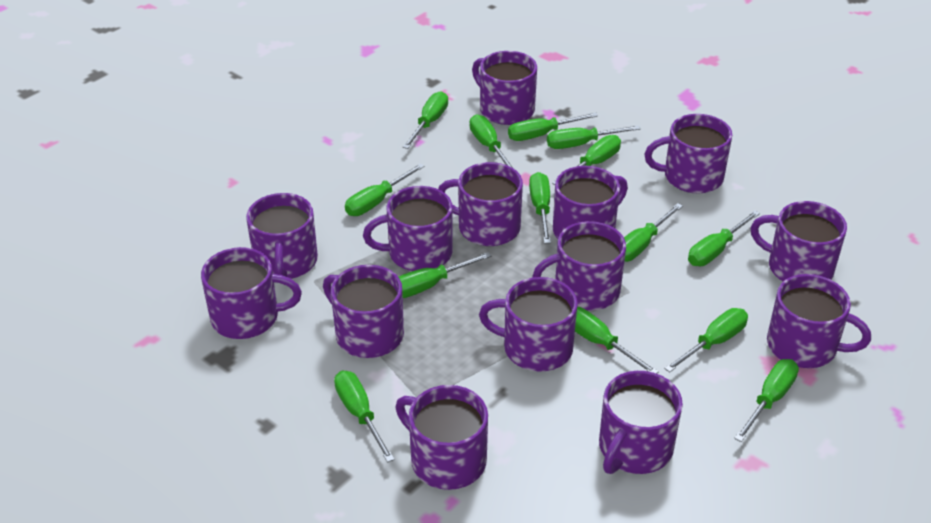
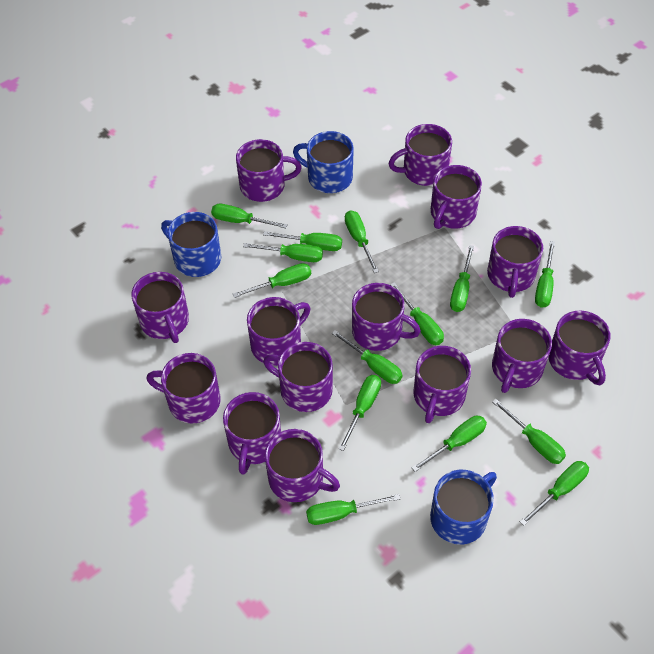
blue mug: none = 0 -> [161,212,221,277] [293,131,354,193] [430,470,497,545] = 3

